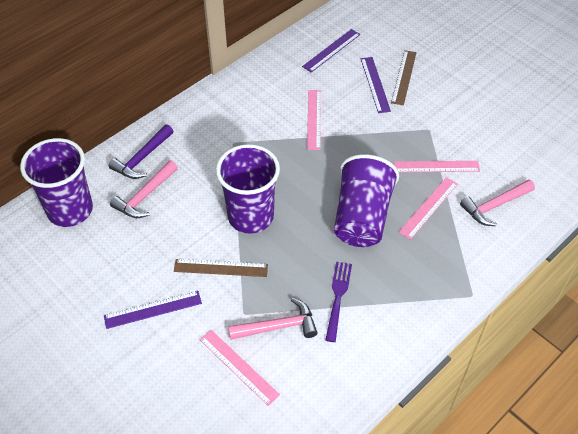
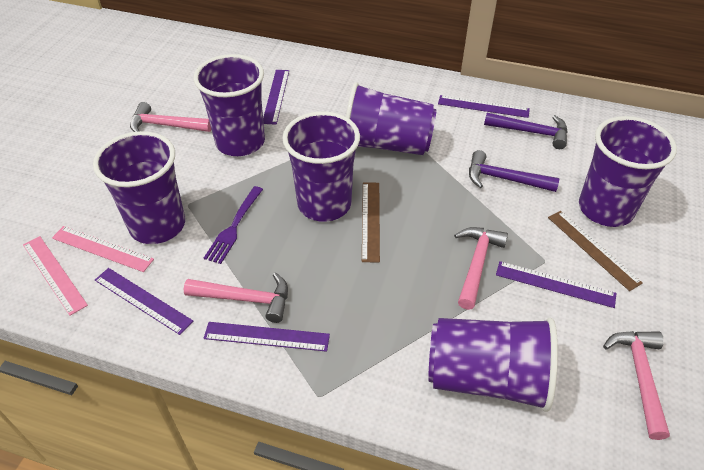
pink hammer: [110,161,178,218] [228,298,317,340] [460,179,535,226] = 3 -> [130,102,211,132] [183,272,288,323] [454,227,508,310] [603,331,670,440] = 4
pink ruler: [199,330,280,406] [307,90,321,150] [394,161,480,172] [399,177,458,240] = 4 -> [23,236,88,316] [52,226,154,272] = 2
purple cup: [20,138,93,227] [216,144,280,234] [334,154,399,247] = 3 -> [93,131,185,244] [194,54,265,156] [282,111,360,222] [346,82,437,155] [428,318,558,412] [579,116,677,227] = 6
purple hammer: [109,124,174,179] = 1 -> [469,150,560,192] [484,113,568,149] = 2
purple ruler: [104,291,202,329] [302,29,360,72] [361,57,391,113] = 3 -> [95,268,193,335] [203,322,330,352] [263,70,289,125] [438,95,530,118] [496,261,617,308] = 5

